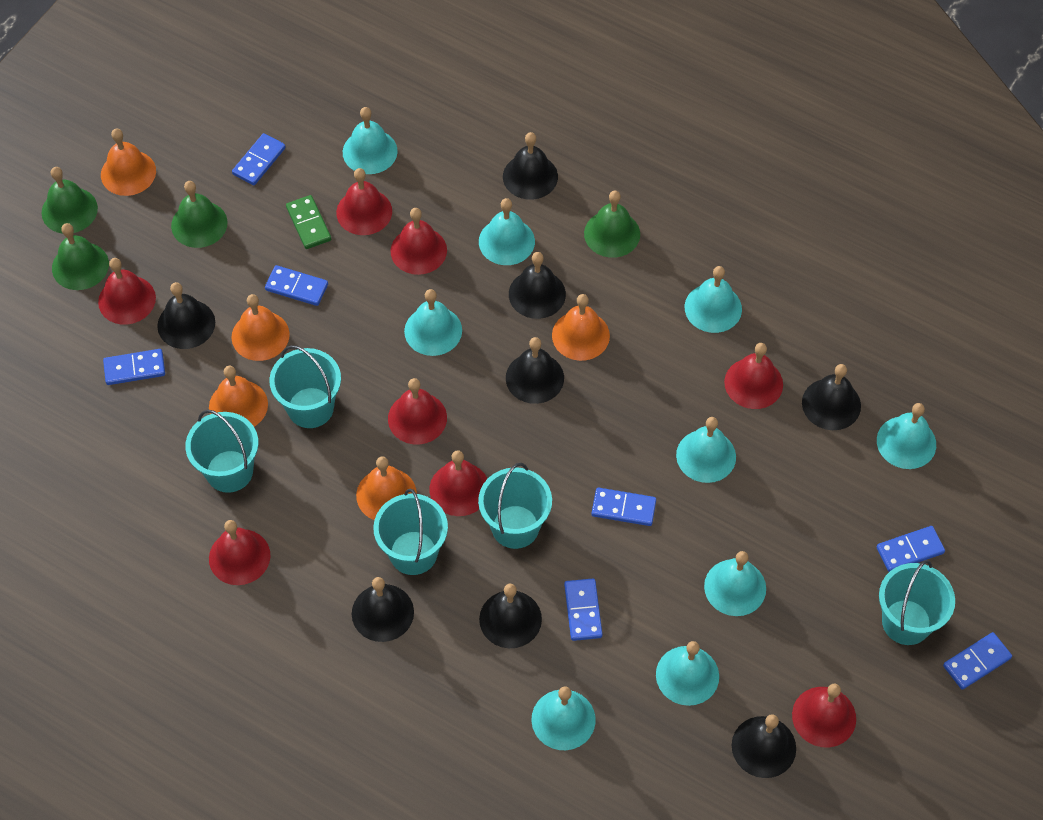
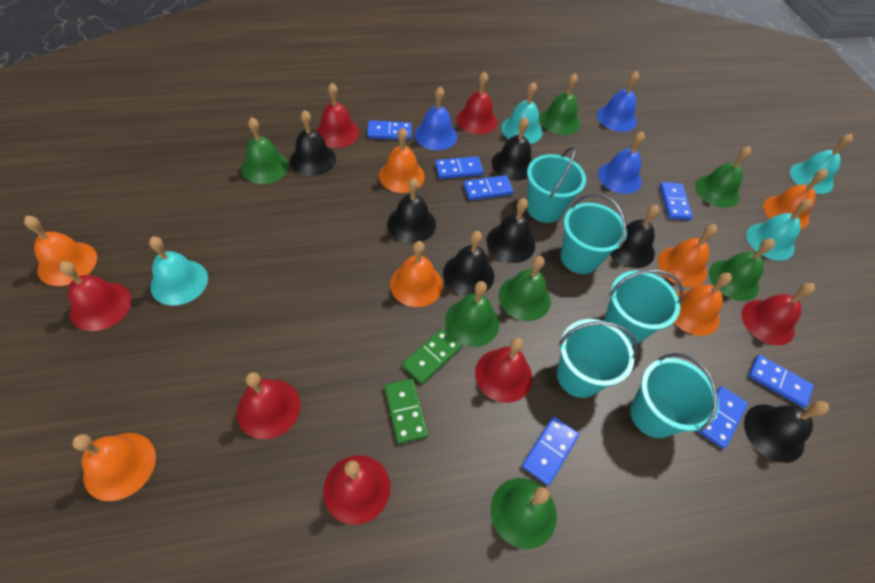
black bell: [157,282,215,349] [352,577,414,642] [479,584,542,648] [503,132,558,200] [506,337,564,404] [509,252,566,319] [732,714,796,778] [802,364,861,430] = 8 -> [290,110,336,176] [387,178,436,243] [443,231,494,296] [487,198,535,263] [492,117,532,181] [610,205,659,268] [744,401,829,463] = 7
blue bell: none = 0 -> [415,87,457,150] [597,71,639,132] [598,131,645,194] = 3
green bell: [41,167,98,234] [52,223,109,290] [171,181,228,248] [584,191,640,258] = 4 -> [241,117,289,184] [445,281,499,347] [491,478,557,549] [499,256,551,321] [540,73,580,135] [695,146,751,208] [709,238,775,301] = 7
green domino: [286,195,331,249] = 1 -> [384,379,428,444] [402,328,462,384] = 2
orange bell: [101,129,156,196] [209,366,268,427] [231,294,290,361] [356,456,417,520] [552,294,610,361] = 5 -> [24,216,97,286] [72,433,156,501] [379,128,425,193] [390,241,443,307] [658,224,717,287] [674,273,732,336] [763,169,828,230] = 7
red bell: [98,258,156,325] [209,520,271,585] [336,168,392,235] [388,378,447,444] [391,208,447,275] [430,450,488,516] [724,343,783,409] [792,684,856,747] = 8 -> [59,261,132,331] [237,372,301,439] [316,83,359,148] [323,455,390,525] [456,72,497,134] [475,338,533,403] [742,283,815,345] = 7
turquoise bell: [343,107,398,174] [404,289,462,356] [479,198,535,265] [531,686,596,750] [656,641,719,706] [676,417,736,483] [684,266,742,333] [704,551,766,616] [877,403,936,469] = 9 -> [149,237,208,306] [501,82,543,144] [747,199,812,260] [790,134,853,194] = 4

